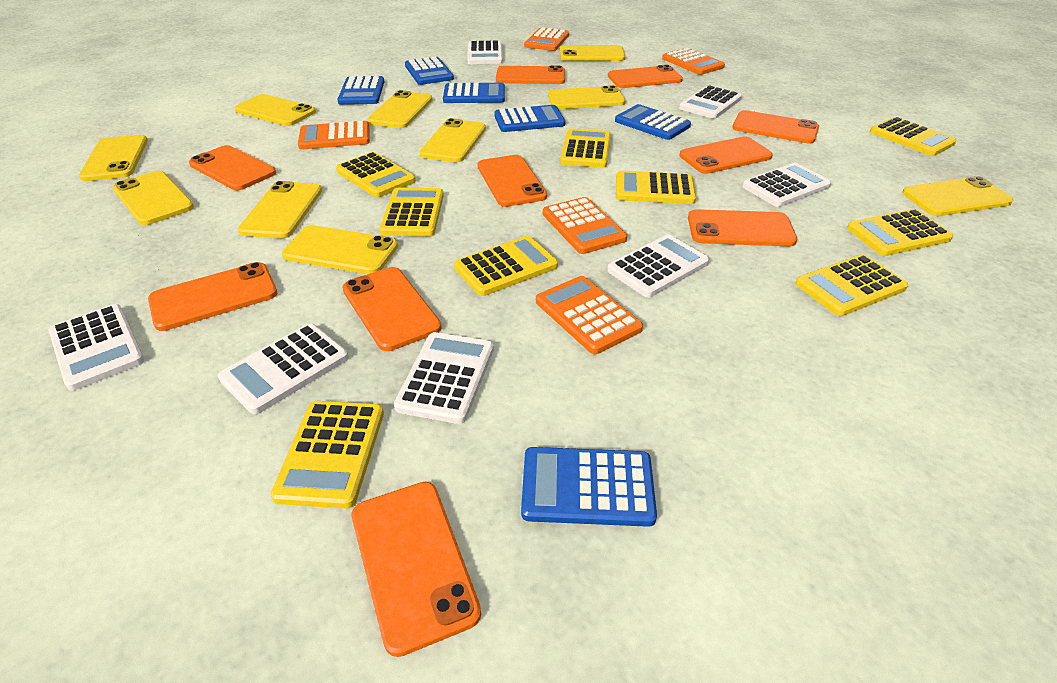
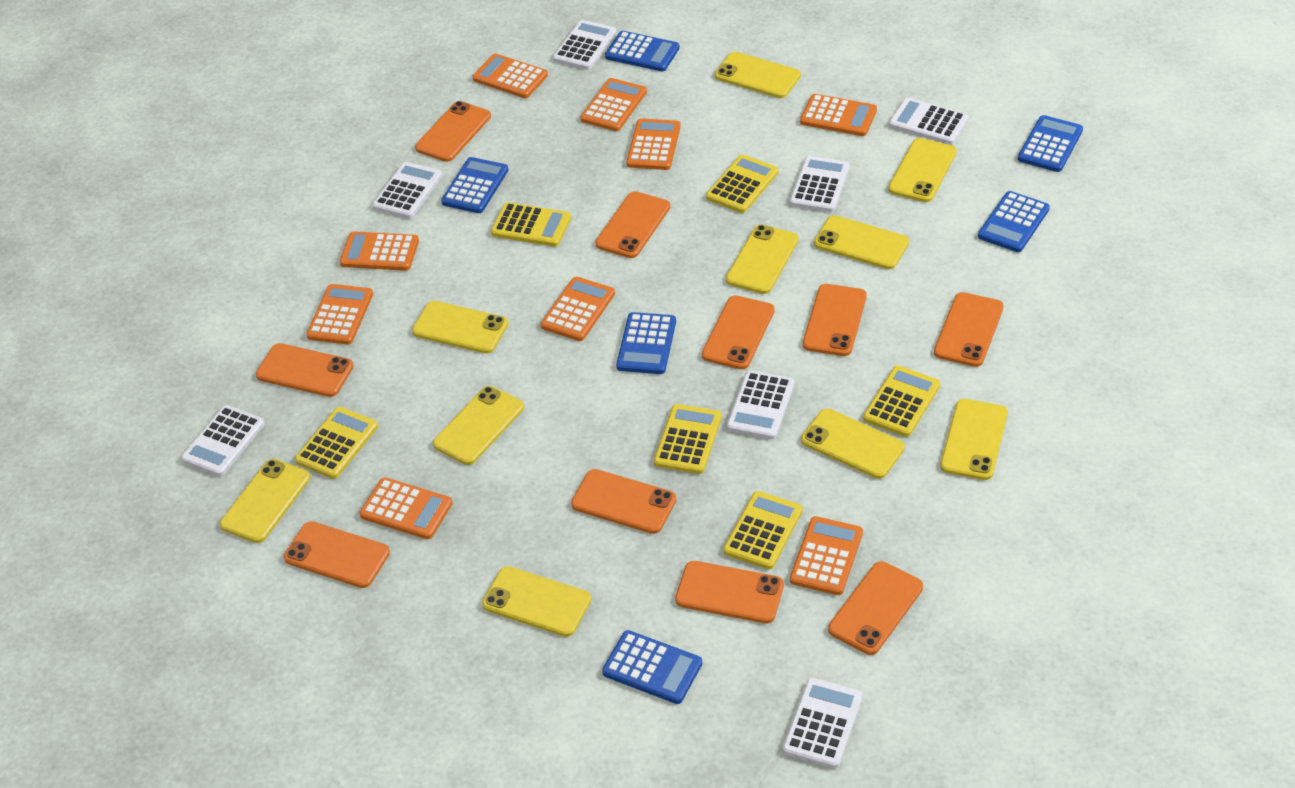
orange calculator: [298,121,370,149] [524,27,569,51] [536,276,643,354] [543,197,627,254] [662,48,725,75] = 5 -> [306,284,373,344] [340,231,419,271] [359,477,453,539] [472,53,548,98] [541,277,615,341] [581,78,647,131] [626,118,681,170] [790,516,863,595] [800,94,877,136] = 9
yellow calculator: [271,401,384,509] [336,152,416,198] [380,188,444,236] [454,236,558,296] [560,128,611,168] [616,171,696,204] [795,254,908,316] [847,209,953,256] [870,117,957,156] = 9 -> [295,407,378,479] [491,202,571,247] [654,404,722,474] [706,154,778,213] [723,491,803,570] [863,365,940,437] = 6

